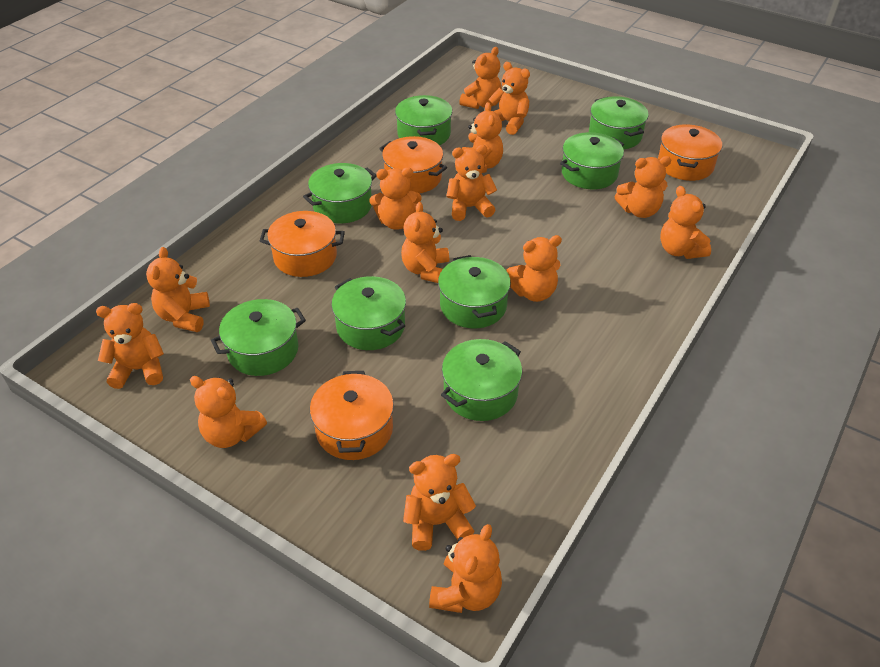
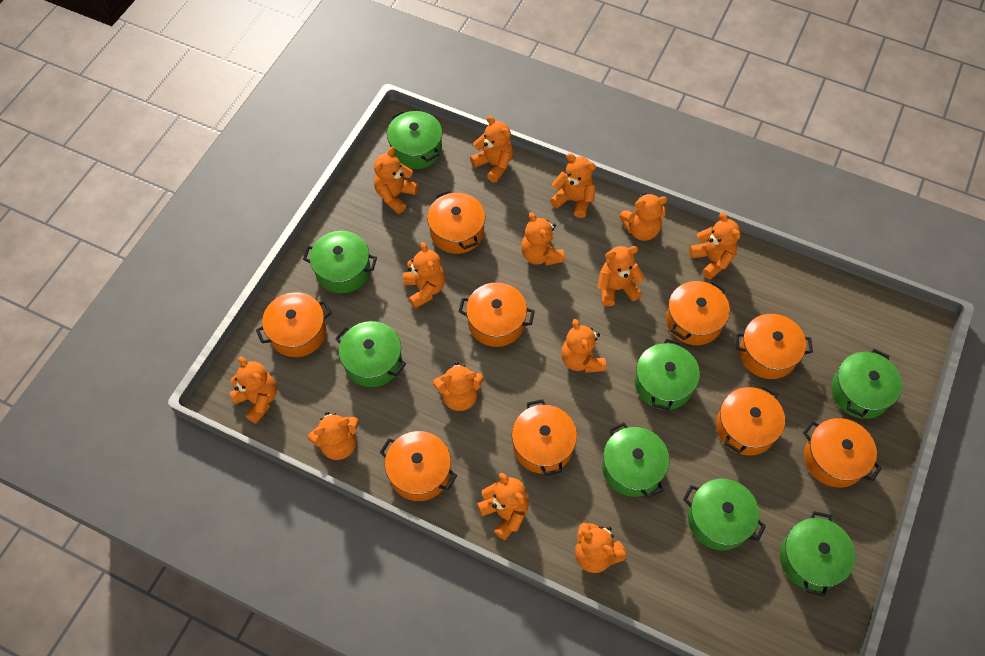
orange pot: [260,211,345,277] [310,371,394,460] [379,136,447,193] [658,124,722,181] = 4 -> [256,292,331,357] [380,431,457,501] [427,190,485,254] [459,282,535,347] [512,399,577,476] [666,280,730,345] [716,385,785,456] [735,314,813,379] [803,418,882,488] = 9

